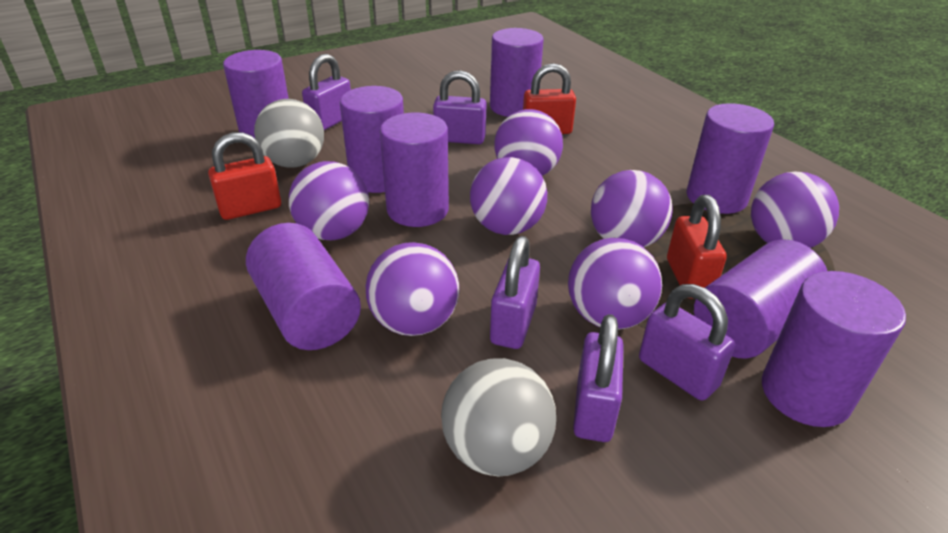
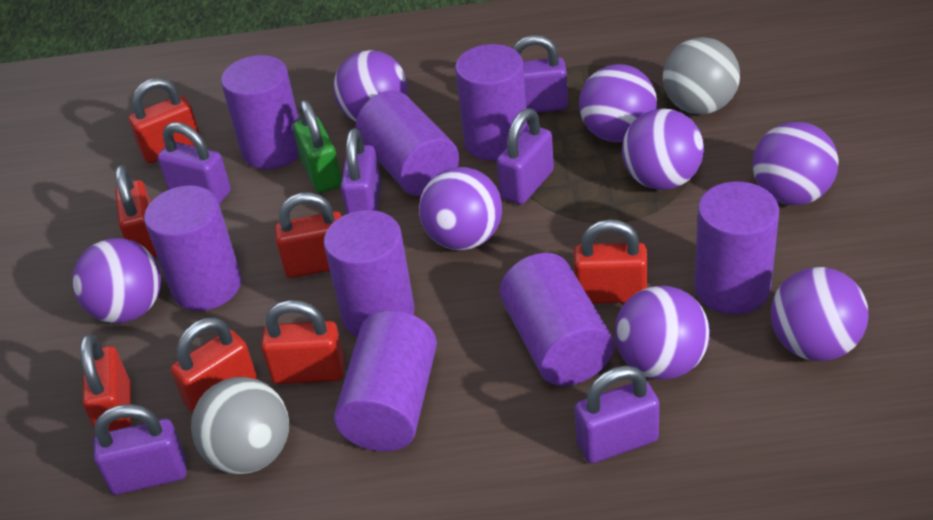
green padlock: none = 0 -> [293,100,342,193] = 1
purple ball: [289,161,369,240] [366,242,459,336] [470,157,547,235] [494,109,563,176] [568,238,662,330] [591,170,673,247] [751,171,839,248] = 7 -> [72,238,161,323] [333,50,408,121] [419,167,502,250] [579,64,657,142] [615,286,710,380] [622,108,704,190] [752,122,839,205] [771,267,869,361] = 8
purple padlock: [302,54,351,130] [433,70,486,144] [490,236,540,349] [573,314,624,442] [639,284,735,401] = 5 -> [94,404,187,495] [158,122,231,204] [341,128,381,214] [497,108,554,205] [512,35,568,113] [575,366,660,463] = 6
red padlock: [208,132,281,220] [523,63,576,134] [667,195,727,299] = 3 -> [80,334,132,431] [115,165,157,257] [129,78,200,163] [171,317,257,414] [261,300,345,384] [275,192,342,278] [574,219,648,304] = 7

